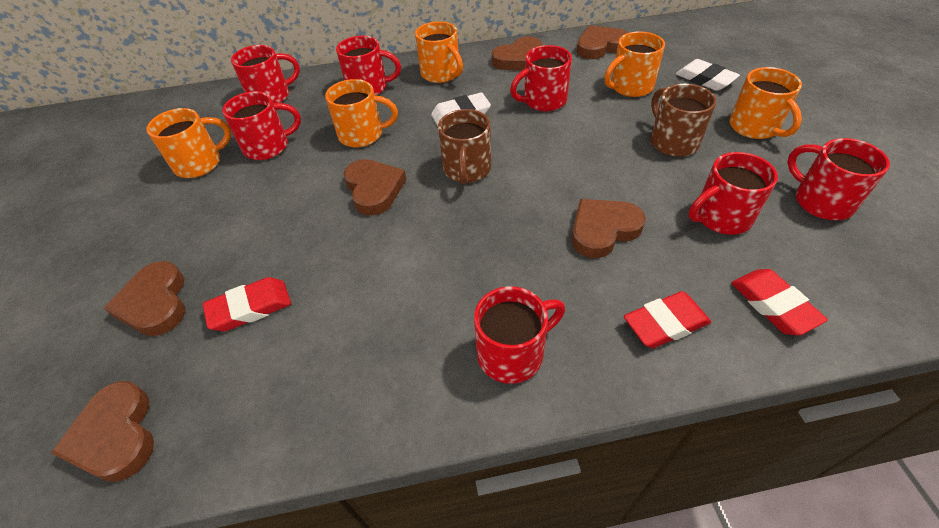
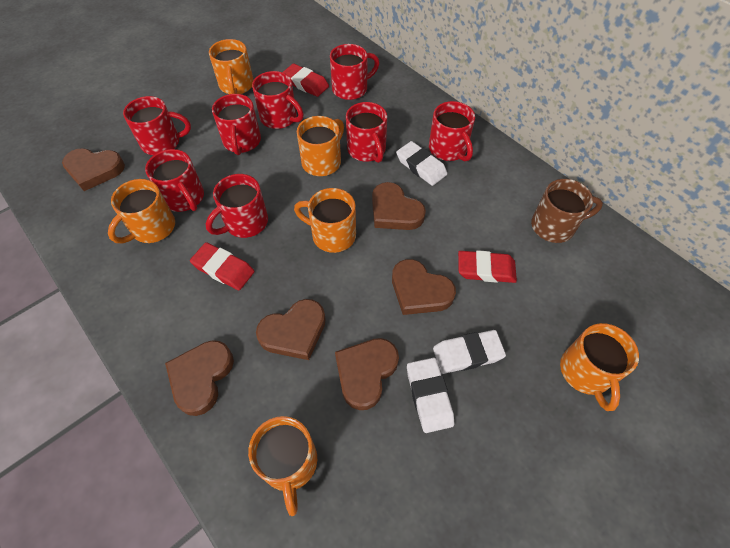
brown mug: [438,109,491,185] [650,84,716,157] = 2 -> [531,179,603,243] = 1
orange mug: [146,108,231,178] [325,79,398,147] [415,21,463,83] [604,31,665,97] [729,67,802,139] = 5 -> [108,179,175,243] [209,39,254,94] [248,416,317,516] [294,188,356,253] [297,116,344,176] [560,323,639,411] = 6
red mug: [222,91,301,160] [231,45,300,103] [336,36,401,95] [474,286,565,384] [510,45,572,111] [689,152,778,235] [787,138,890,220] = 7 -> [123,96,191,155] [145,149,204,212] [206,174,268,238] [212,94,261,155] [252,71,304,129] [330,44,379,100] [346,102,387,163] [429,101,475,161] = 8
white eraser: [431,92,491,126] [676,59,740,91] = 2 -> [396,141,447,186] [407,358,454,433] [433,330,506,374] = 3

